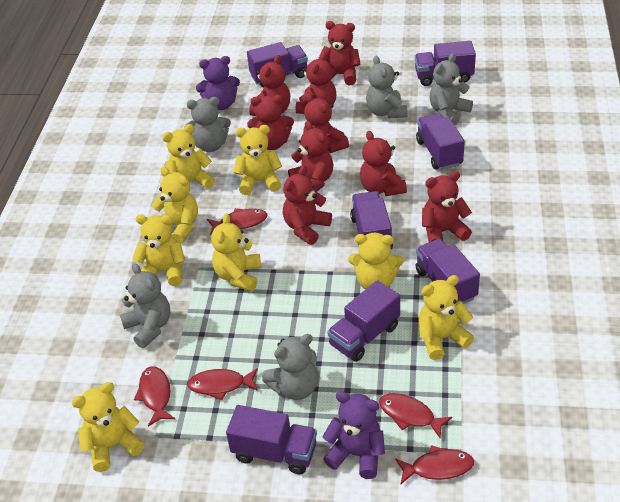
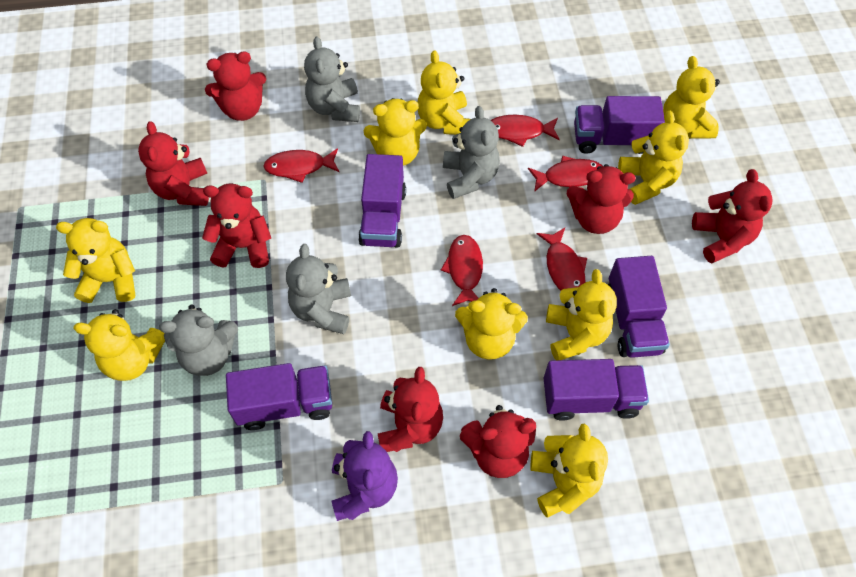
grey teddy bear: [120,263,170,348] [184,97,231,152] [262,334,318,400] [366,56,408,119] [429,53,473,125] = 5 -> [159,304,238,376] [286,244,351,334] [304,37,360,122] [443,106,500,199] = 4
purple teddy bear: [196,56,240,110] [322,392,385,479] = 2 -> [331,431,398,521] = 1
purple truck: [226,405,317,474] [247,42,308,87] [327,280,400,362] [350,191,393,249] [415,41,476,86] [415,239,480,304] [416,113,465,170] = 7 -> [226,363,332,430] [358,154,406,248] [544,359,649,421] [574,96,665,154] [607,256,670,358] = 5
red teddy bear: [247,95,294,150] [249,55,290,116] [283,166,332,245] [288,121,334,192] [296,52,336,114] [303,93,349,153] [318,21,361,85] [360,131,407,196] [422,171,472,242] = 9 -> [138,121,209,206] [202,183,271,268] [205,51,266,121] [378,367,443,452] [460,405,536,478] [566,164,636,234] [692,169,773,263] = 7
yellow teddy bear: [72,382,144,472] [132,214,185,286] [151,167,198,244] [162,124,215,188] [211,213,261,291] [233,125,282,195] [348,233,403,290] [419,275,474,360] = 8 -> [56,218,135,303] [73,309,165,381] [364,98,427,166] [417,50,471,135] [455,288,528,360] [530,423,608,517] [546,269,617,360] [618,111,689,205] [663,56,720,139] = 9

